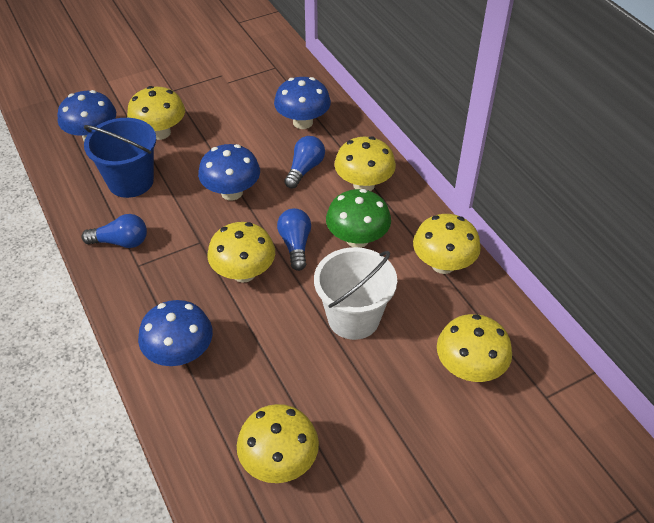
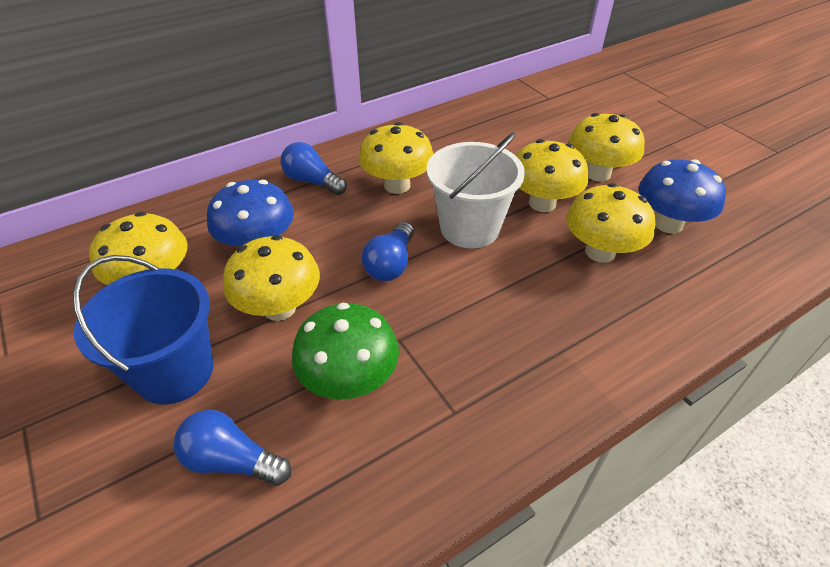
blue mushroom: [57,90,116,141] [138,300,213,366] [198,144,260,200] [274,77,331,129] = 4 -> [207,180,294,246] [639,159,726,234] = 2

